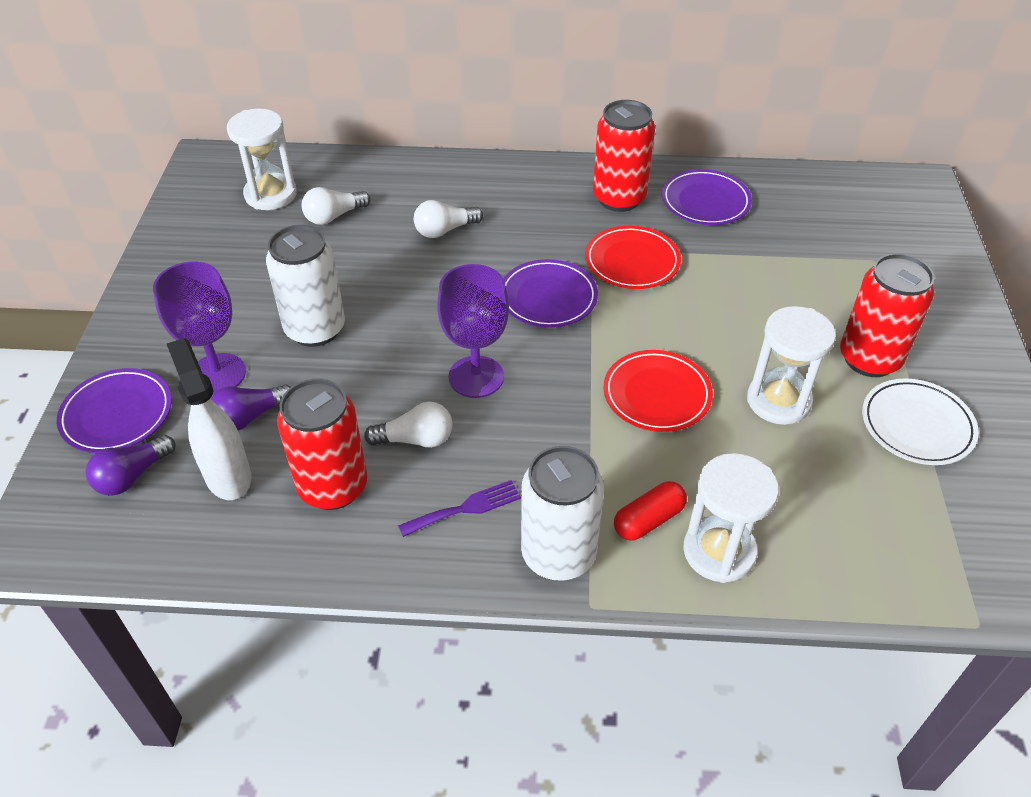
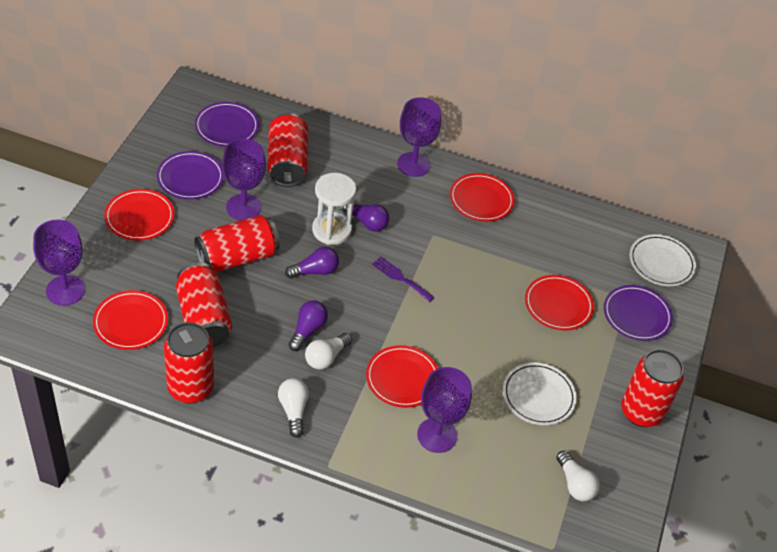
purple goblet: [153,261,246,394] [437,264,509,398] = 2 -> [33,220,85,306] [222,138,266,220] [397,97,441,177] [417,367,472,453] = 4
purple light bulb: [86,435,176,496] [211,384,291,430] = 2 -> [285,247,339,279] [288,300,328,351] [343,203,389,232] = 3
red can: [277,379,367,510] [593,100,655,212] [840,253,934,377] = 3 -> [164,322,214,404] [176,262,232,347] [194,215,280,272] [267,113,308,187] [621,349,684,427] = 5
red capsule: [614,481,687,541] = 1 -> none = 0
red plate: [585,226,681,289] [603,350,713,432] = 2 -> [93,290,168,350] [104,189,174,241] [366,345,438,408] [450,173,515,222] [525,275,594,331] = 5
white can: [266,225,345,347] [521,446,604,581] = 2 -> none = 0
white hourglass: [227,109,297,210] [683,453,779,583] [747,306,836,425] = 3 -> [312,173,356,245] = 1
white plate: [862,379,979,465] = 1 -> [503,362,577,425] [630,234,696,286] = 2
white spray bottle: [167,338,252,500] = 1 -> none = 0

